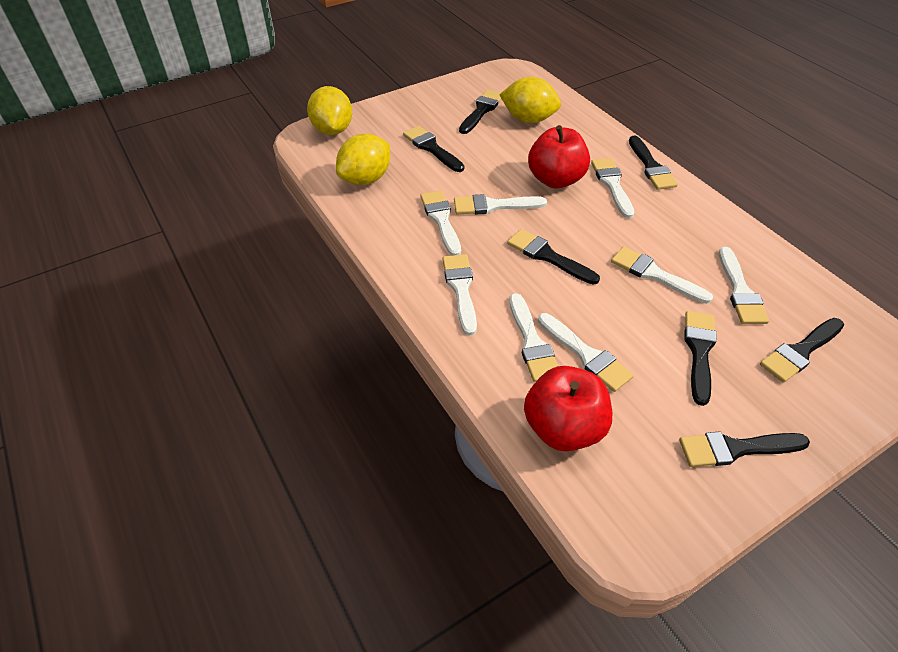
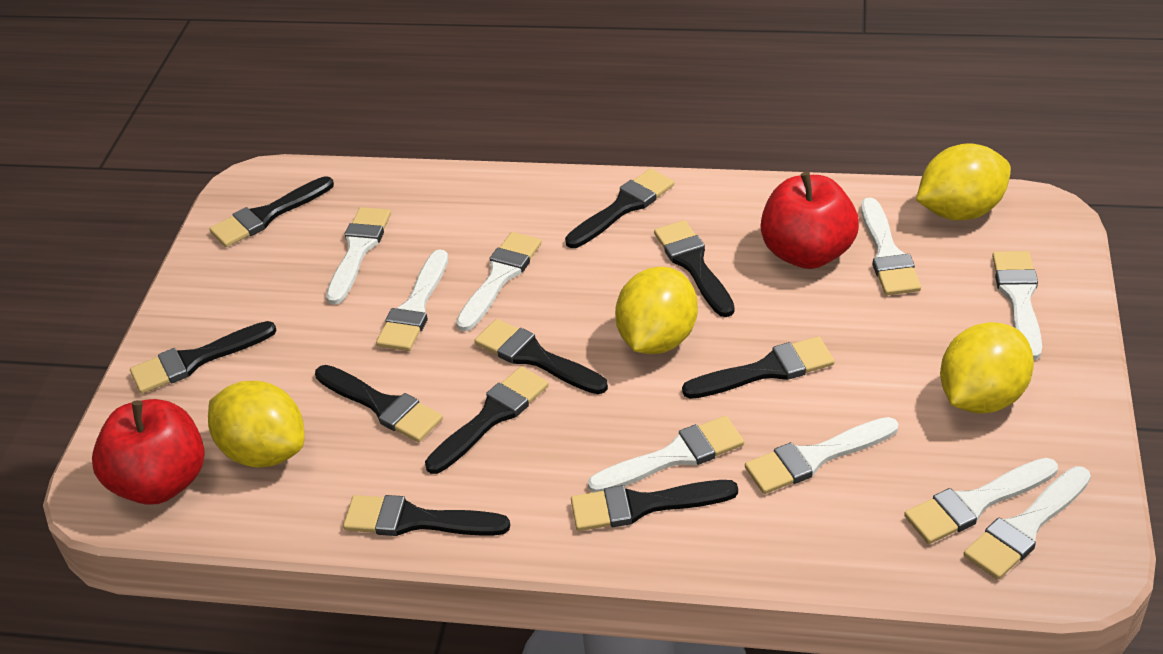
black brush: [403,126,464,172] [459,90,502,134] [507,229,600,284] [629,136,678,190] [679,431,810,467] [684,311,717,406] [760,318,844,383] = 7 -> [130,321,276,394] [209,176,334,247] [315,365,443,442] [343,495,510,536] [425,366,549,474] [475,319,608,394] [565,168,674,248] [571,480,738,531] [654,220,735,317] [682,337,835,399] = 10
white brush: [420,190,461,255] [442,254,477,336] [454,194,547,214] [509,293,558,382] [538,313,634,392] [591,158,634,218] [611,246,713,304] [719,247,769,324] = 8 -> [326,207,391,305] [376,250,448,351] [456,232,542,332] [588,416,744,492] [745,417,898,494] [861,198,921,295] [904,458,1058,544] [964,466,1091,580] [992,251,1042,360] = 9
yellow lemon: [307,86,352,135] [336,134,390,185] [499,77,561,123] = 3 -> [208,381,304,468] [615,266,698,354] [916,143,1011,221] [940,322,1034,414] = 4

